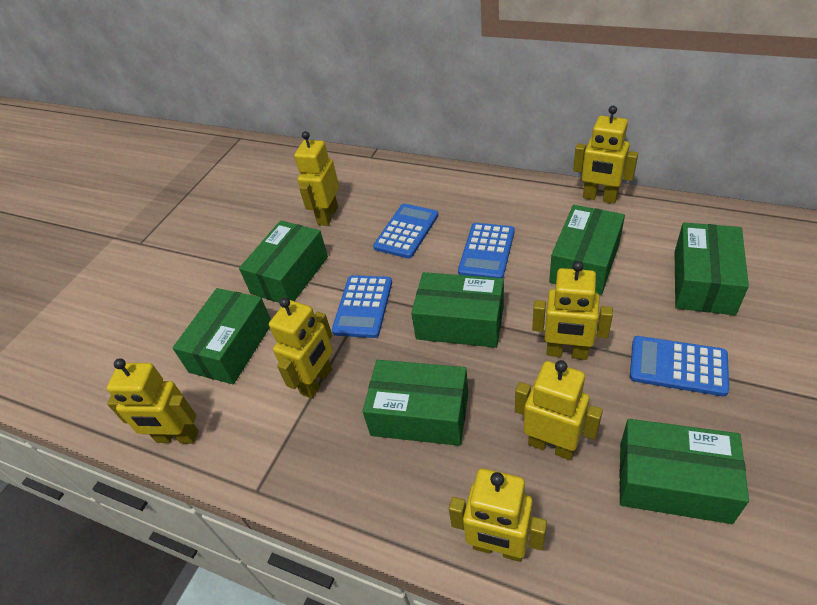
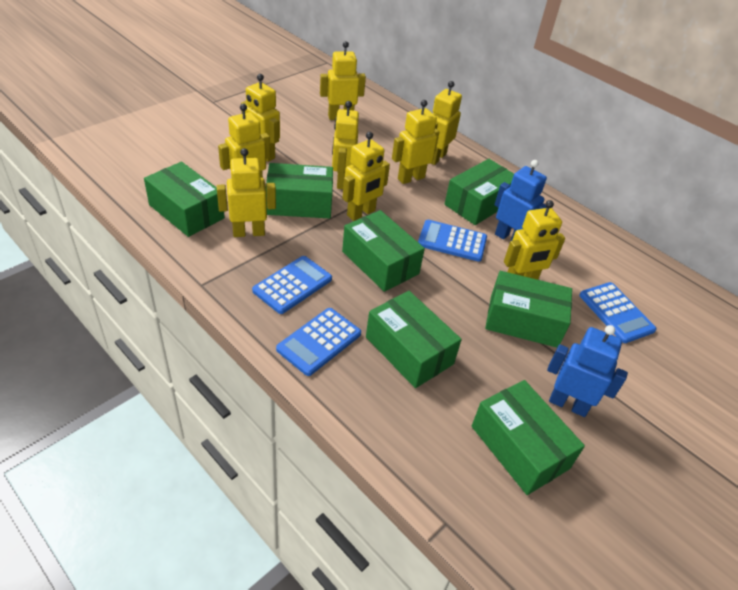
blue robot: none = 0 -> [494,160,547,241] [547,325,628,417] = 2
yellow robot: [107,358,198,444] [269,297,333,398] [294,131,339,226] [449,468,547,562] [515,360,603,460] [532,261,613,360] [573,106,638,204] = 7 -> [217,148,276,237] [218,104,270,178] [241,74,280,162] [320,41,366,120] [332,101,359,189] [343,132,390,221] [392,100,439,184] [431,81,462,165] [504,200,565,280] = 9

